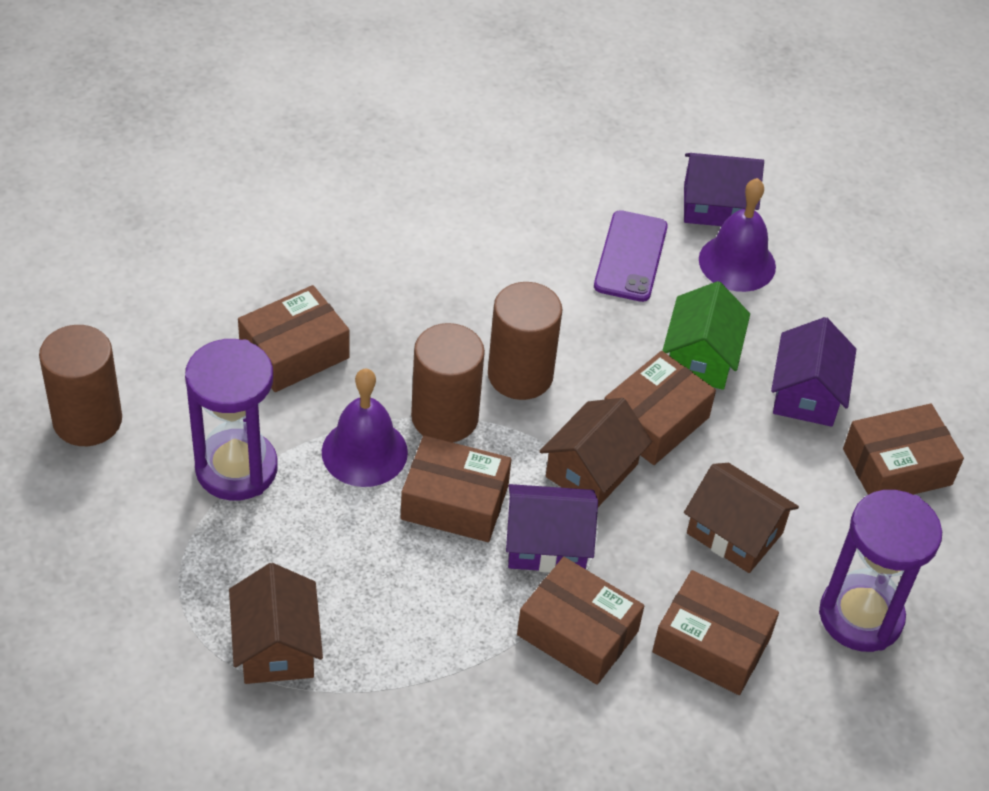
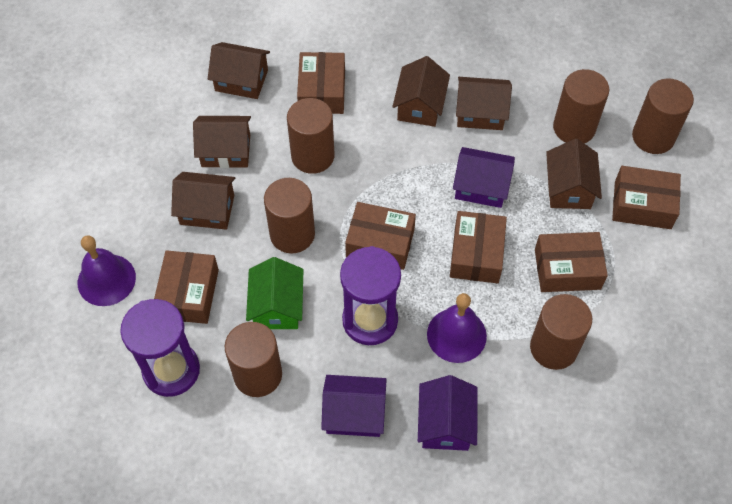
brown cylinder: [39,325,122,446] [411,323,485,443] [488,282,563,400] = 3 -> [225,322,282,397] [264,178,315,253] [287,98,334,174] [530,294,592,370] [553,69,609,143] [632,78,694,154] = 6
brown house: [229,563,323,684] [540,398,652,507] [684,463,799,573] = 3 -> [171,172,235,230] [193,116,251,168] [208,42,270,99] [392,56,450,127] [456,77,512,130] [546,139,602,209] = 6
purple phone: [594,210,668,302] = 1 -> none = 0

